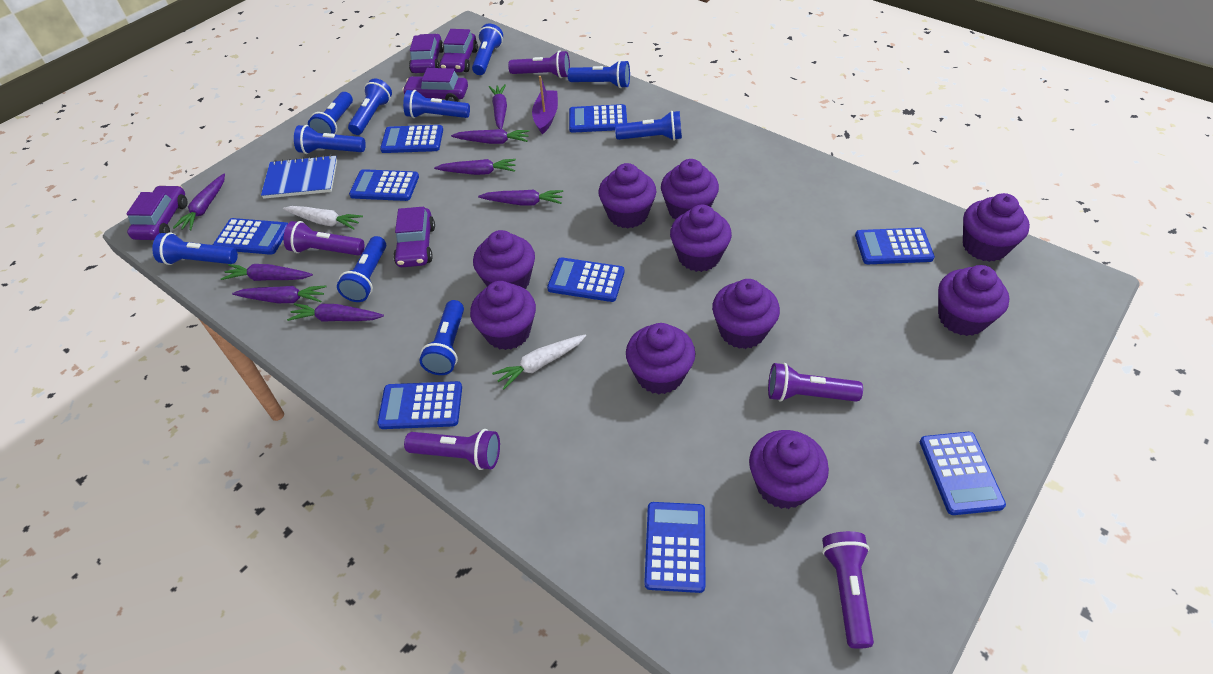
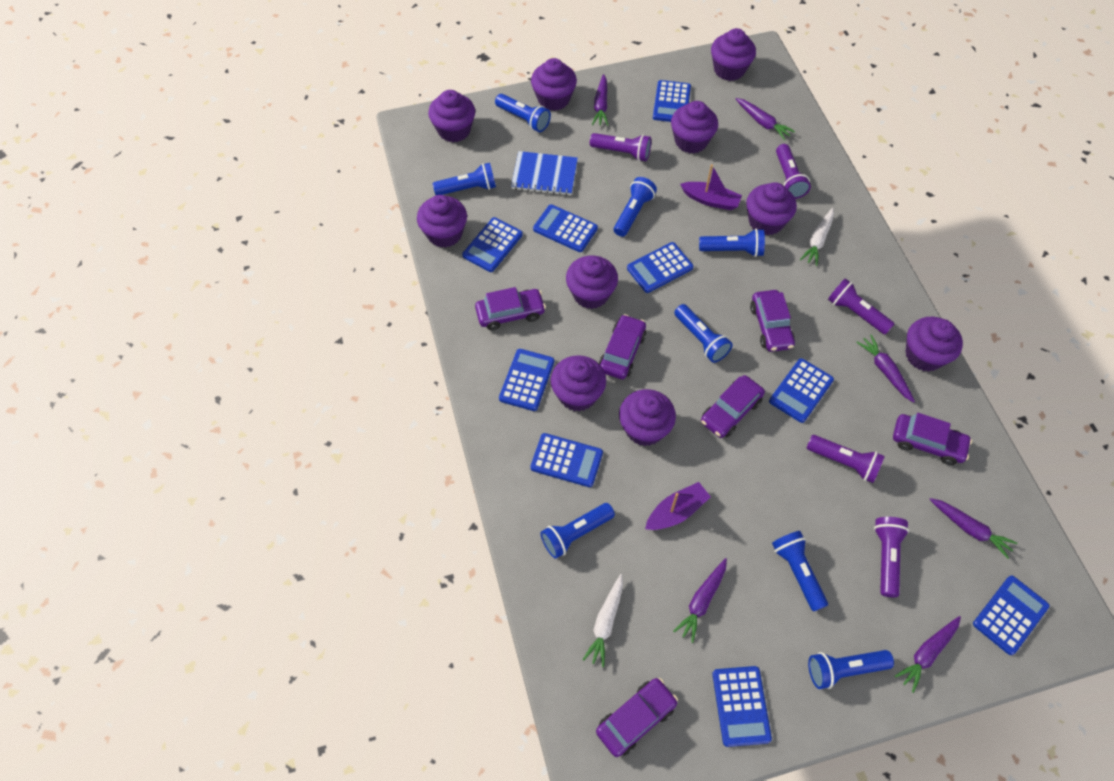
blue flashlight: [152,233,238,265] [294,125,366,154] [308,92,353,134] [337,236,386,302] [348,79,392,135] [403,90,470,118] [419,300,464,375] [472,23,503,75] [567,60,630,88] [615,111,682,141] = 10 -> [433,163,496,195] [495,94,551,132] [540,503,615,559] [614,177,657,237] [674,304,733,363] [699,229,765,257] [772,531,828,612] [808,650,894,689] = 8
purple boat: [532,76,558,134] = 1 -> [645,482,711,530] [680,164,742,210] = 2
purple car: [126,185,188,240] [393,207,435,267] [402,68,468,102] [409,34,444,73] [440,29,478,72] = 5 -> [475,287,546,330] [596,678,678,757] [599,314,646,379] [701,375,765,438] [750,290,795,352] [893,413,972,465] = 6
purple carrot: [173,174,225,231] [221,264,313,281] [232,285,326,303] [287,303,384,322] [434,159,516,175] [451,129,530,144] [478,190,563,205] [489,84,507,129] = 8 -> [592,74,609,126] [673,558,727,643] [736,98,795,140] [856,334,915,403] [895,616,961,693] [929,498,1017,559] = 6

